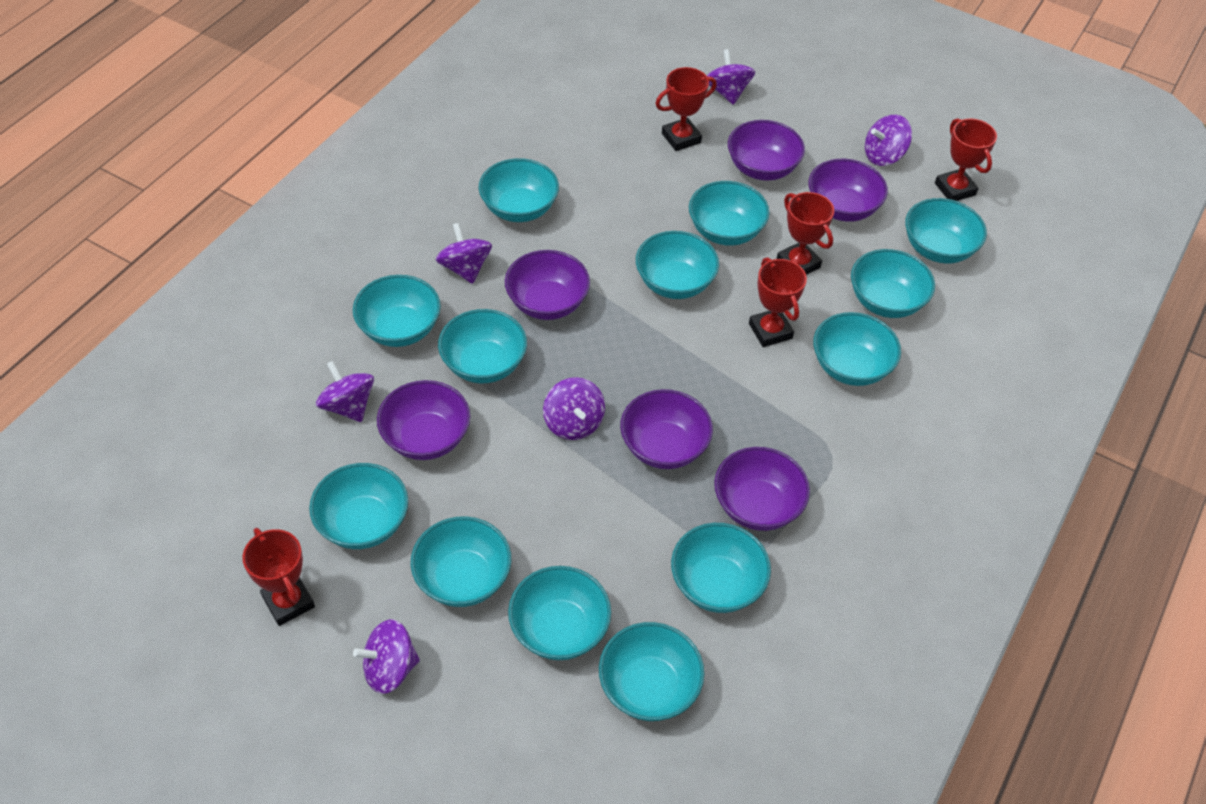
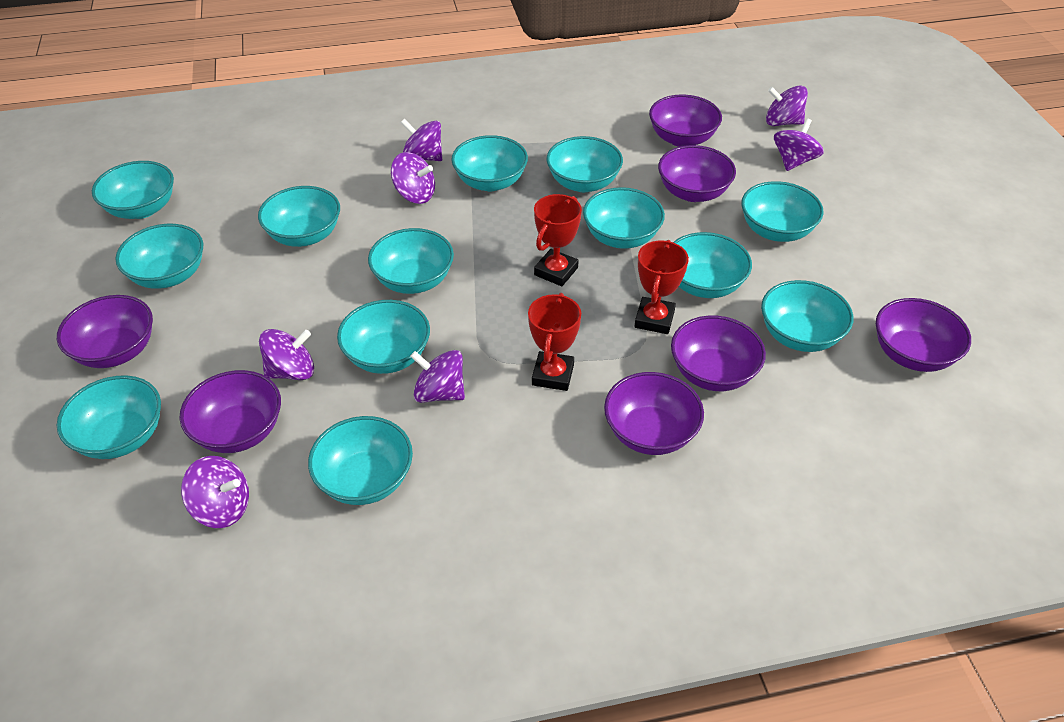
purple bowl: [377,380,470,460] [505,250,590,320] [620,389,713,469] [714,447,810,531] [728,120,805,181] [808,159,888,222] = 6 -> [57,295,153,368] [180,370,281,453] [604,372,704,455] [649,95,722,147] [658,145,736,202] [671,315,766,391] [876,298,971,372] = 7
purple spinning top: [316,361,374,422] [353,619,420,694] [436,223,492,284] [543,377,605,440] [707,49,755,105] [865,115,912,166] = 6 -> [181,456,249,528] [259,329,314,380] [391,152,435,204] [401,119,442,161] [410,350,465,403] [766,85,808,126] [774,118,824,171] = 7
red trophy: [242,528,315,626] [655,67,717,151] [749,257,807,347] [777,192,834,275] [935,118,997,201] = 5 -> [528,293,581,391] [534,194,582,286] [634,240,689,334] = 3

